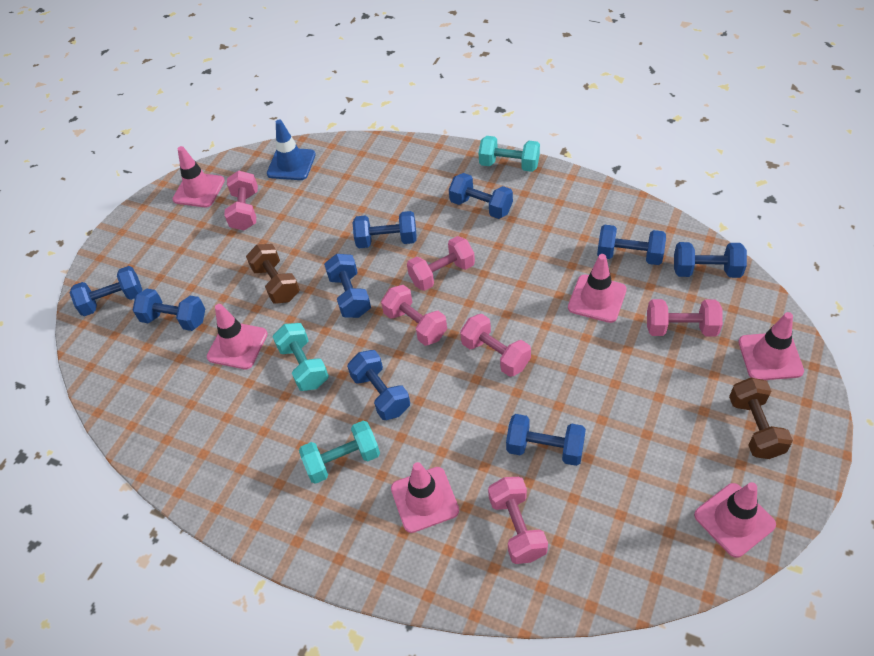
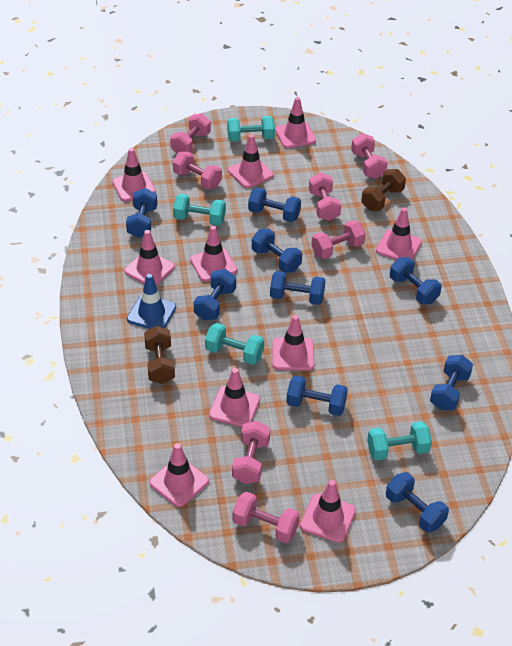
pink dumbbell: [224,171,258,230] [381,285,447,346] [407,236,475,291] [460,314,531,377] [488,477,548,564] [647,299,723,337] = 6 -> [170,113,211,154] [173,151,222,190] [232,421,270,484] [233,492,300,543] [309,172,341,221] [311,220,366,259] [351,133,388,179] = 7
pink traffic cone: [172,146,225,207] [207,304,268,369] [391,462,459,533] [568,254,627,323] [694,482,776,558] [738,312,804,380] = 6 -> [112,148,156,202] [124,230,175,285] [149,443,209,507] [190,226,237,282] [209,368,260,427] [228,134,274,188] [272,315,314,371] [275,97,316,148] [300,480,356,543] [376,207,422,260] = 10
turquoise dumbbell: [272,323,329,391] [299,421,380,484] [479,136,540,172] = 3 -> [173,194,226,226] [205,323,264,365] [227,116,275,142] [367,421,432,461] = 4

